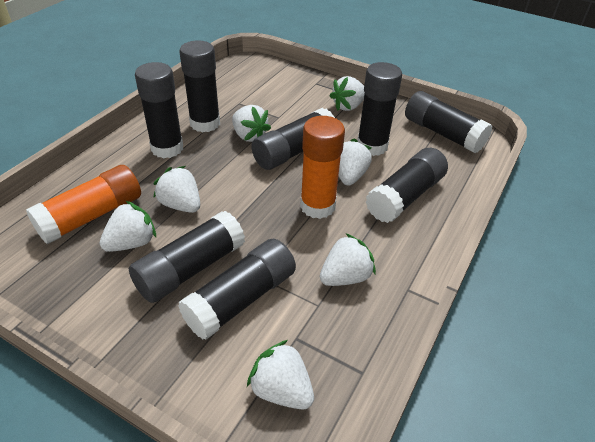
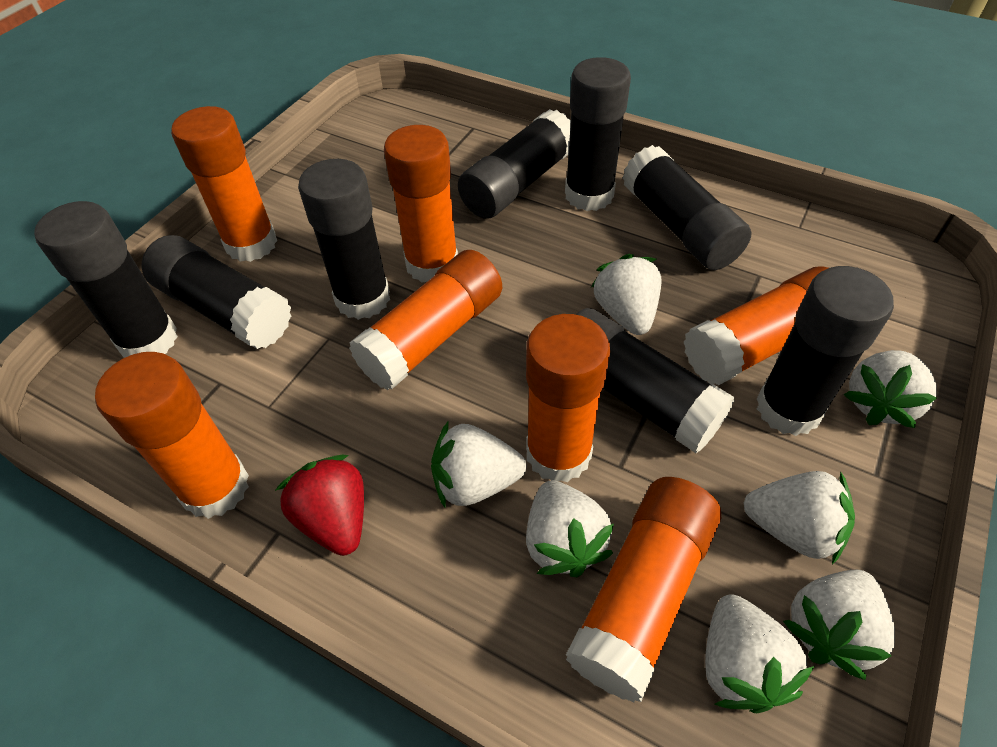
orange glue stick: [26,165,141,244] [300,116,345,219] = 2 -> [95,352,249,519] [171,106,277,262] [349,250,502,390] [384,125,458,283] [526,314,610,482] [566,477,721,702] [684,266,828,385] = 7
red strawberry: none = 0 -> [275,454,364,556] = 1

